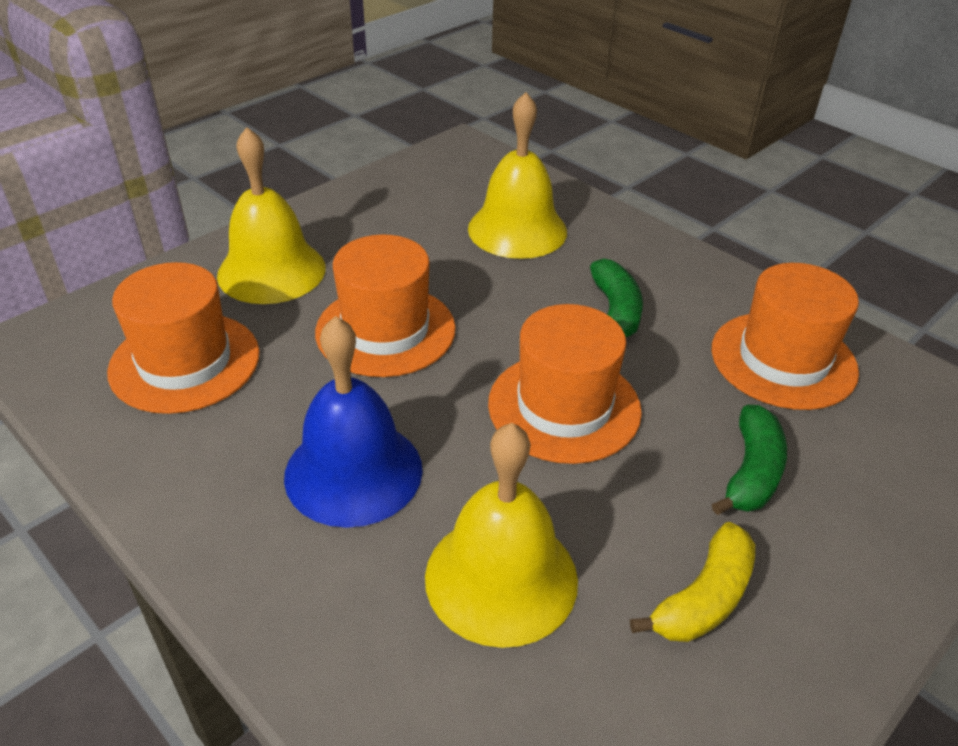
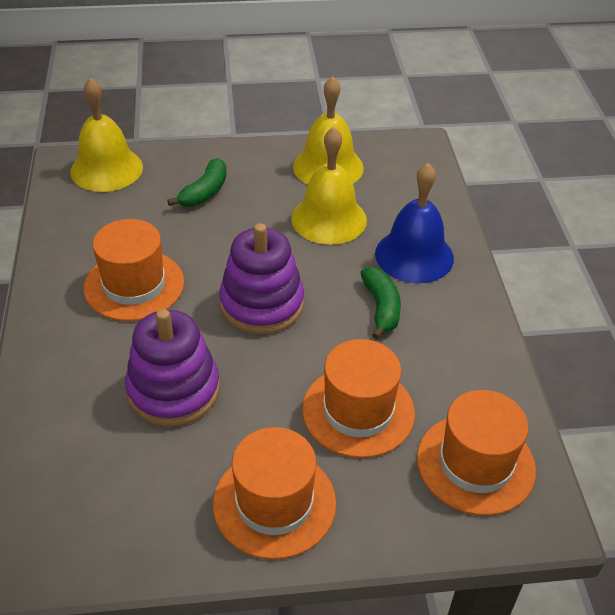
purple stacking toy: none = 0 -> [125,309,220,427] [219,223,304,334] = 2
yellow banana: [630,522,755,642] = 1 -> none = 0

